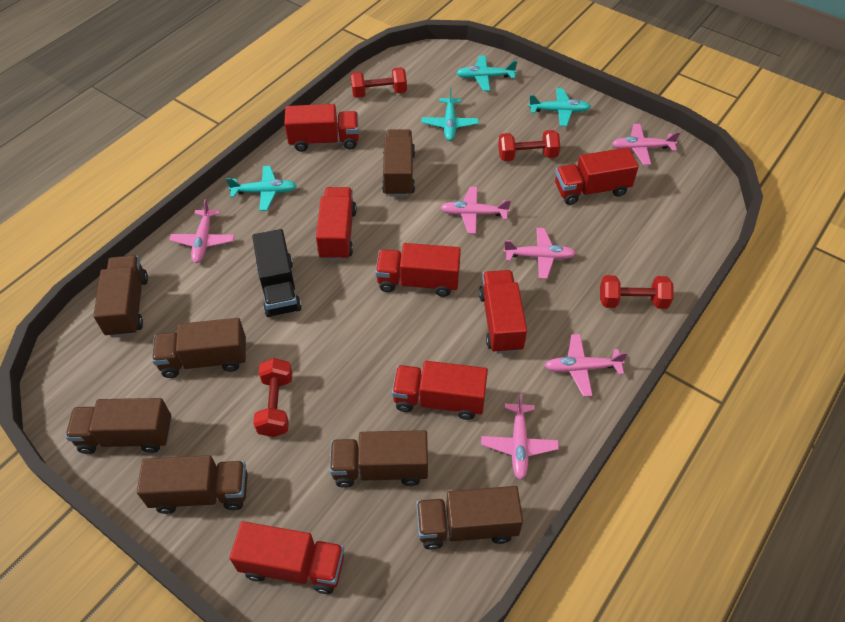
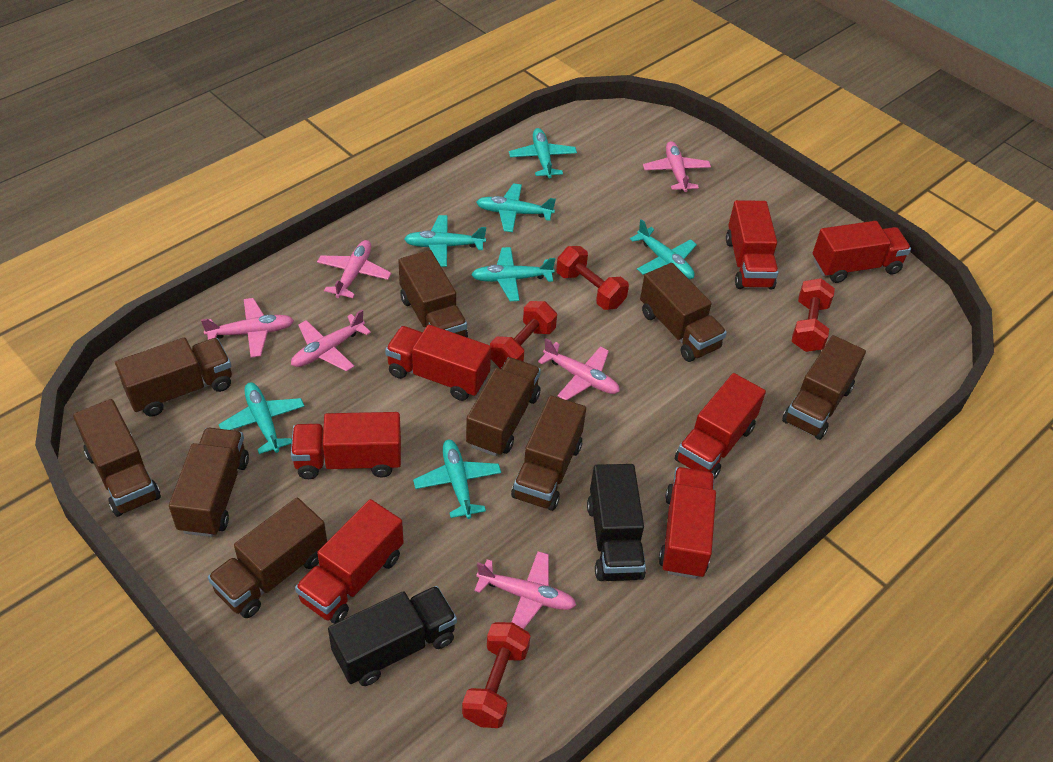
black truck: [252,229,302,317] = 1 -> [328,586,457,686] [587,464,646,581] = 2
brown truck: [65,398,171,454] [93,255,148,337] [137,455,248,514] [152,318,246,378] [329,430,428,488] [382,129,415,197] [416,486,523,550] = 7 -> [73,399,161,517] [115,337,232,417] [169,428,249,537] [208,498,327,618] [398,250,468,338] [466,357,541,456] [511,395,586,511] [640,263,727,362] [782,335,866,440] = 9
turquoise plane: [226,166,297,211] [421,88,479,141] [457,56,517,91] [528,88,591,126] = 4 -> [219,382,305,454] [404,215,486,267] [413,440,501,519] [471,247,555,301] [476,184,556,232] [509,128,577,178] [630,219,697,279] = 7

